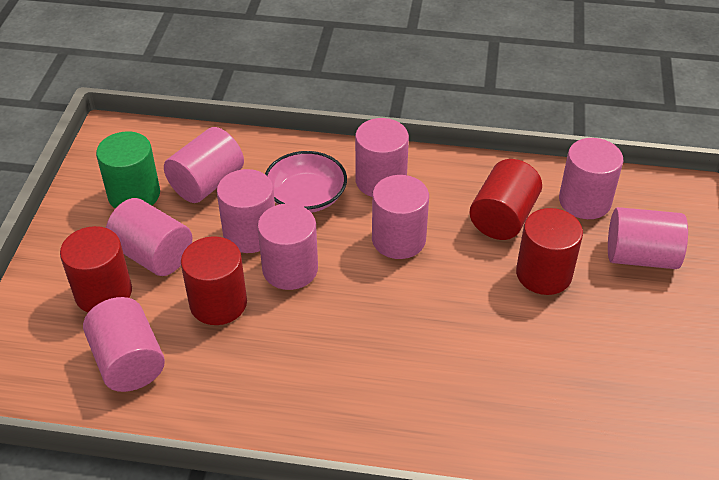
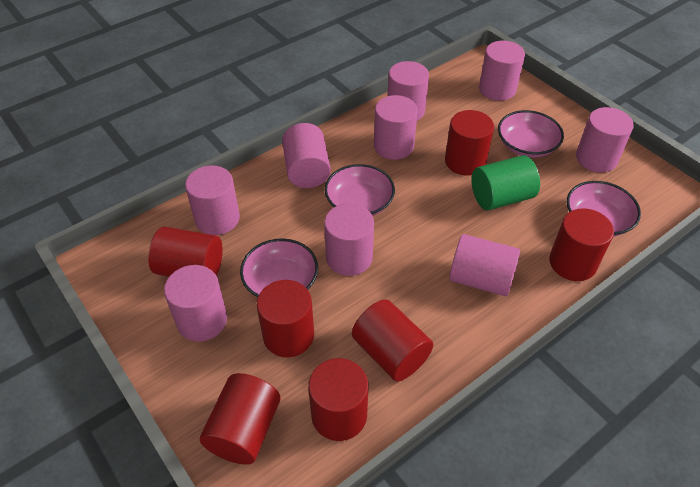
pink bowl: [265,151,347,213] = 1 -> [240,238,318,297] [325,164,395,216] [498,110,564,158] [567,181,641,236] = 4
red cylinder: [60,226,132,312] [181,236,247,325] [470,159,542,240] [516,208,583,295] = 4 -> [148,227,222,277] [200,373,281,465] [257,280,314,357] [308,358,368,441] [352,299,433,381] [445,110,494,176] [549,208,614,281] = 7

